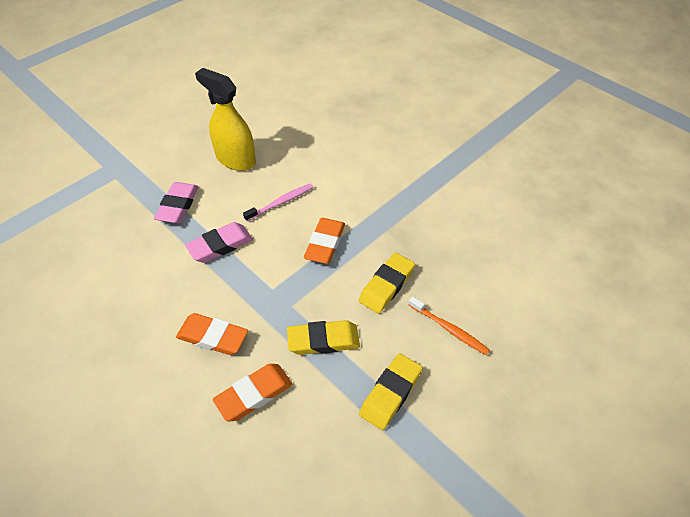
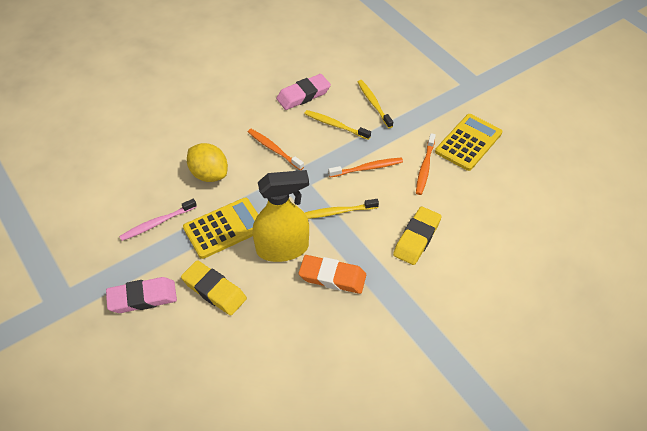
orange eraser: [176,313,248,355] [213,364,292,421] [304,218,345,264] = 3 -> [299,255,366,294] = 1
orange toothbrush: [409,296,490,355] = 1 -> [248,129,304,170] [328,158,403,177] [416,133,436,195] = 3
yellow calculator: none = 0 -> [183,198,258,259] [435,114,502,171] = 2
yellow eraser: [287,320,360,355] [359,253,415,314] [359,353,422,430] = 3 -> [181,260,247,316] [393,207,442,265] = 2
yellow lemon: none = 0 -> [187,143,228,182] = 1
yellow toothbrush: none = 0 -> [304,110,371,140] [305,199,379,219] [358,80,393,128] = 3

